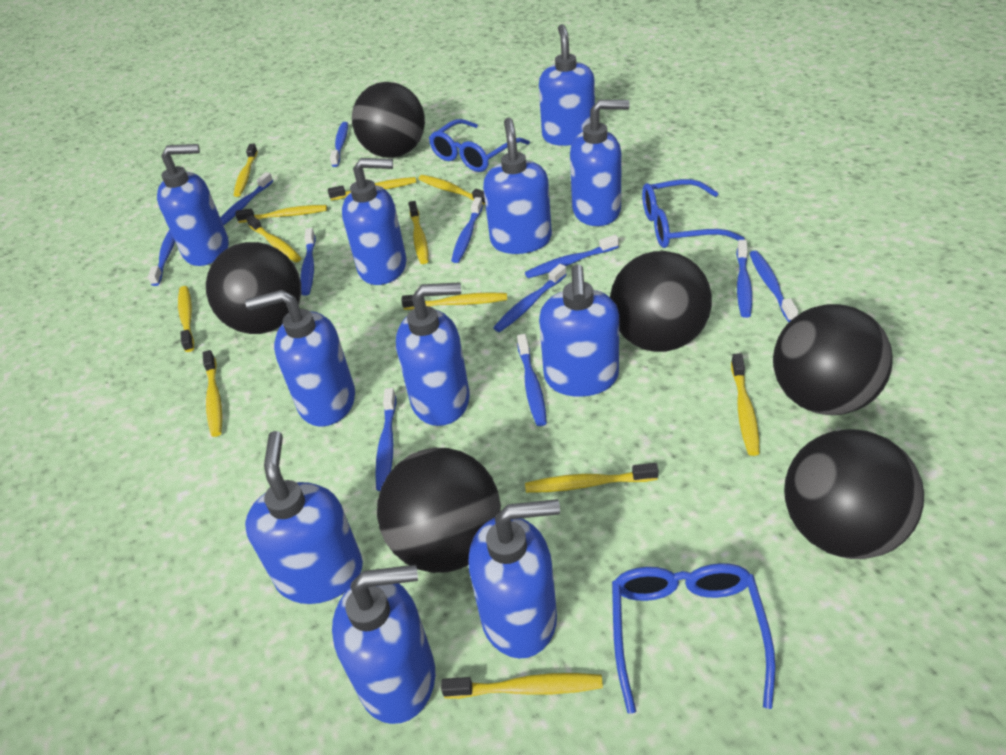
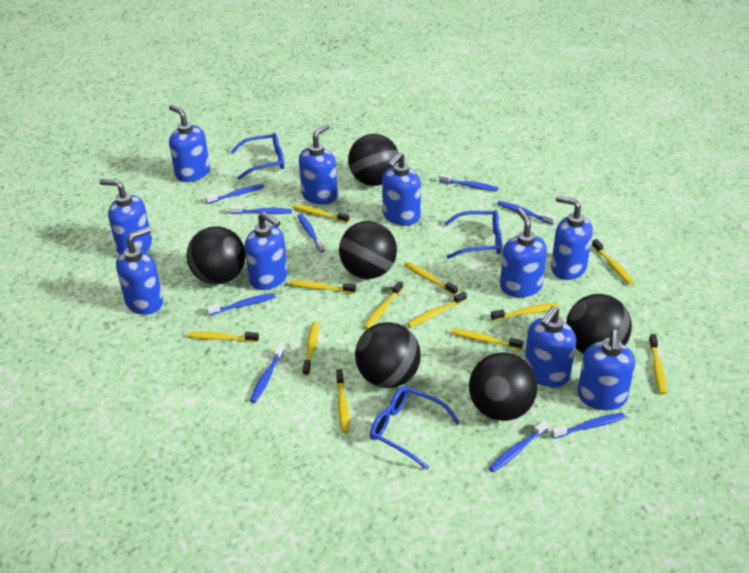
blue soap dispenser: [157,144,229,266] [245,290,355,427] [245,431,363,604] [332,565,435,724] [342,158,406,285] [396,282,470,426] [469,499,560,659] [483,118,552,254] [539,24,595,146] [539,264,619,397] [570,100,630,226] = 11 -> [99,179,152,255] [116,227,163,315] [169,105,210,182] [245,212,288,290] [299,124,338,204] [382,152,421,225] [500,208,547,297] [525,306,576,387] [551,196,593,280] [577,330,635,410] = 10
blue toothbrush: [148,229,175,286] [220,172,273,226] [300,228,316,296] [330,122,348,167] [375,388,396,491] [451,197,483,263] [493,264,567,332] [517,334,547,426] [525,235,619,278] [736,240,752,318] [749,251,798,322] = 11 -> [205,184,264,204] [206,293,276,316] [229,205,292,214] [250,344,285,403] [298,214,325,253] [439,173,498,191] [489,420,548,472] [497,201,556,225] [551,413,625,439] = 9

